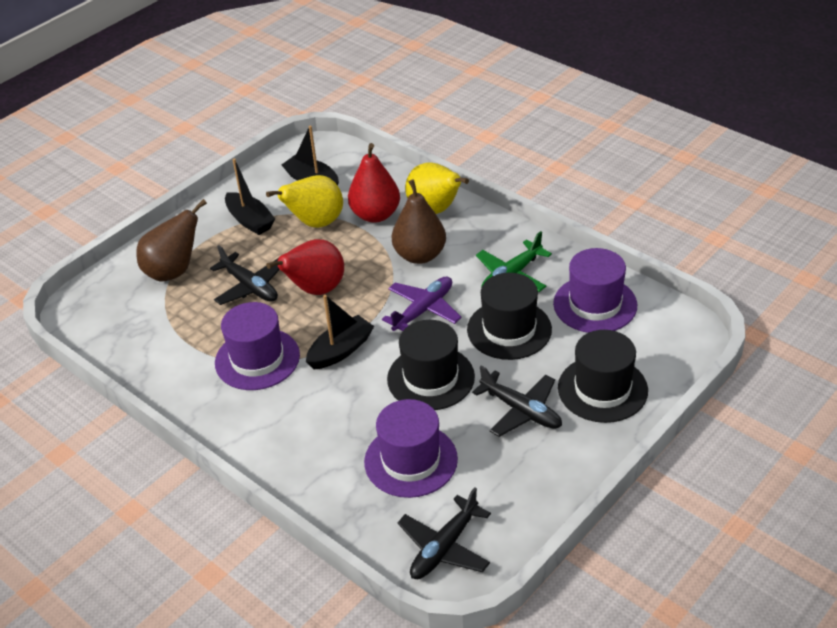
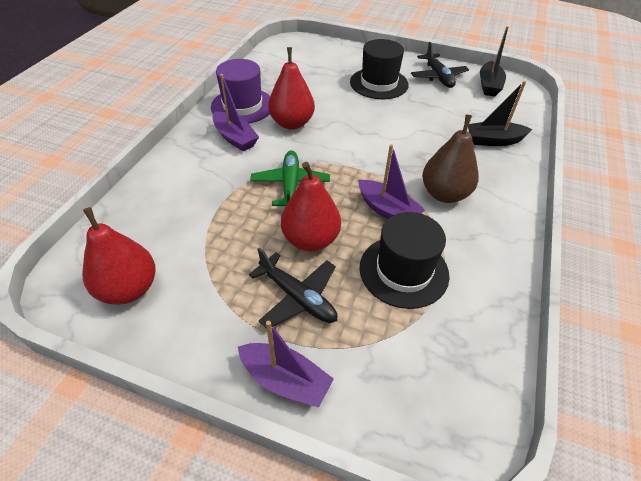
black boat: [225,158,275,235] [282,126,339,185] [306,295,374,369] = 3 -> [468,81,532,146] [480,26,509,96] = 2
black hat: [387,320,475,410] [467,273,552,360] [558,330,648,423] = 3 -> [350,39,409,99] [359,212,449,309] = 2
black plane: [210,245,280,305] [397,487,491,579] [472,366,562,437] = 3 -> [249,248,338,328] [411,42,469,88] = 2
brown pear: [136,199,207,282] [392,179,446,264] = 2 -> [422,114,479,203] = 1
purple boat: none = 0 -> [213,74,259,151] [238,321,334,408] [358,144,425,219] = 3
purple hat: [215,302,300,390] [364,399,458,498] [553,248,637,333] = 3 -> [211,59,270,124] = 1
purple plane: [382,276,462,331] = 1 -> none = 0
red pear: [266,239,344,295] [348,143,400,223] = 2 -> [82,207,155,305] [268,47,315,130] [281,162,341,251] = 3
yellow pear: [266,175,343,228] [405,162,469,214] = 2 -> none = 0

